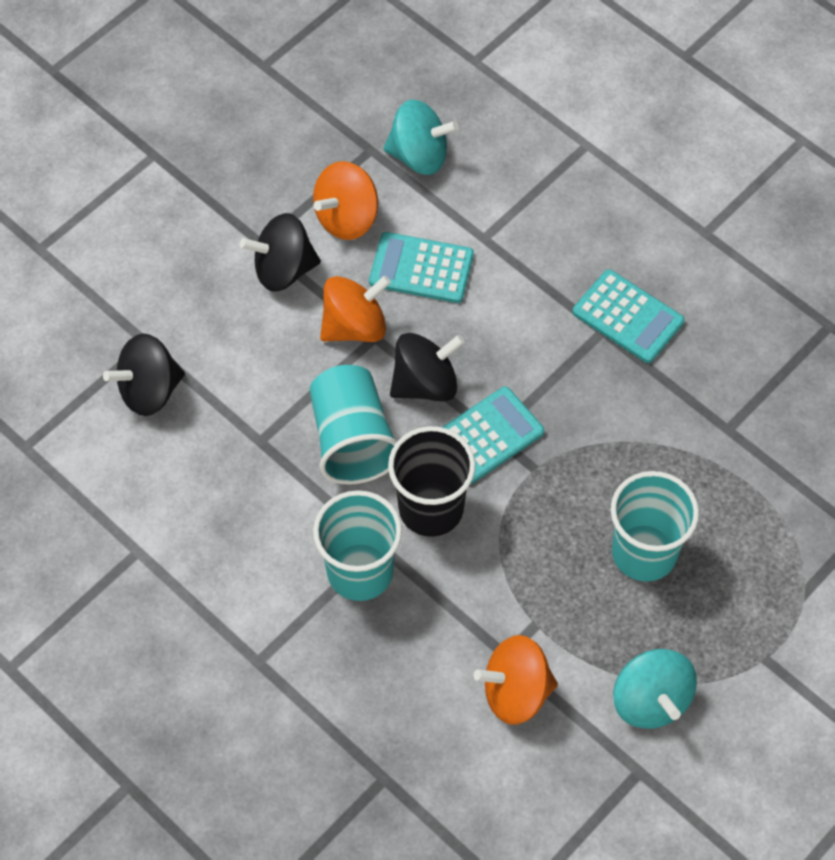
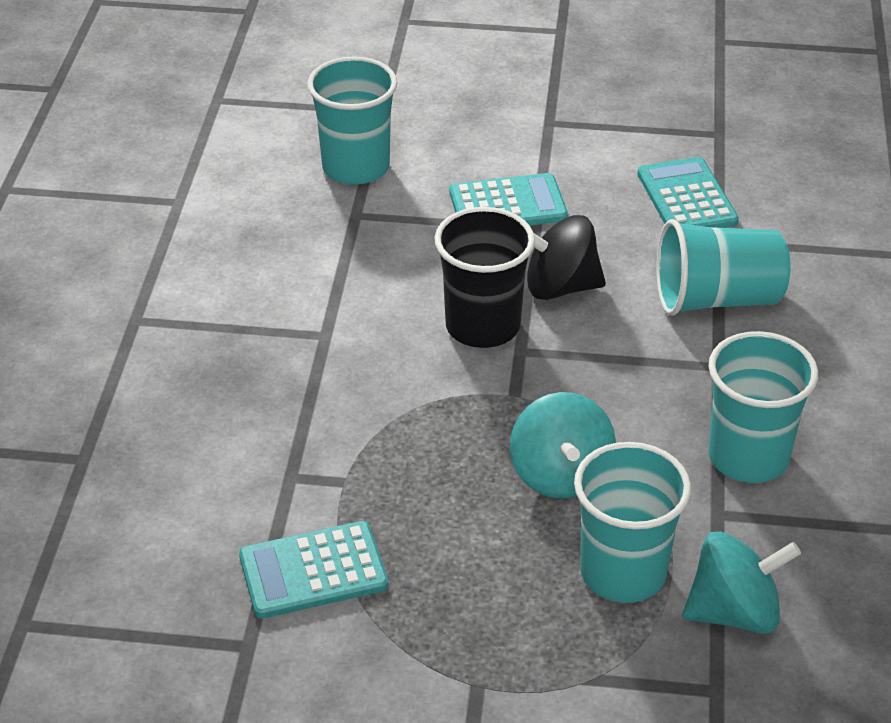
black spinning top: [103,334,185,416] [240,213,321,291] [390,333,465,402] = 3 -> [527,215,606,300] = 1
orange spinning top: [313,161,378,240] [320,275,391,342] [474,635,558,725] = 3 -> none = 0
turquoise cup: [310,365,397,485] [313,490,402,601] [611,471,699,582] = 3 -> [307,56,397,185] [574,442,691,603] [656,219,790,316] [708,331,818,483] = 4

